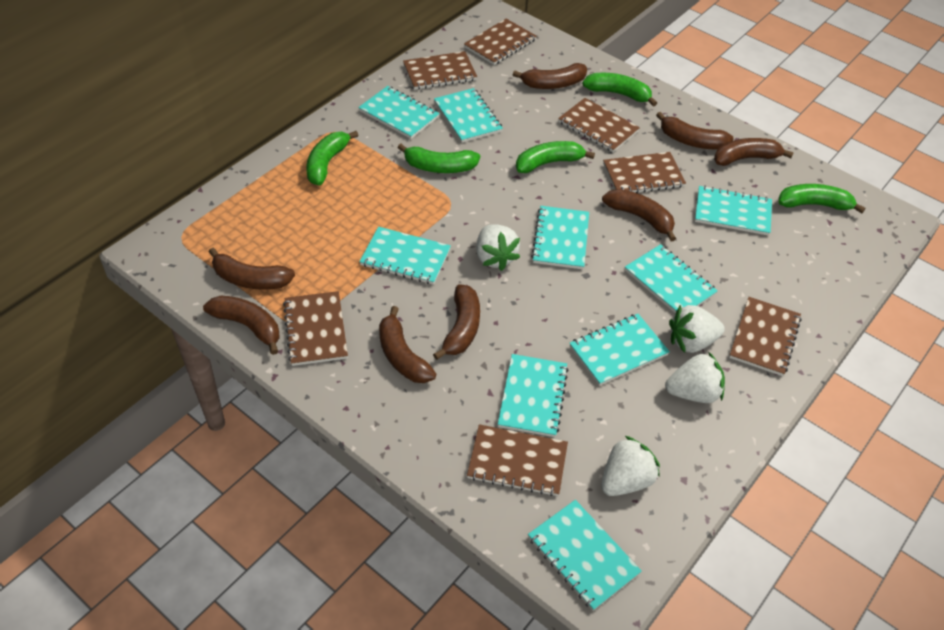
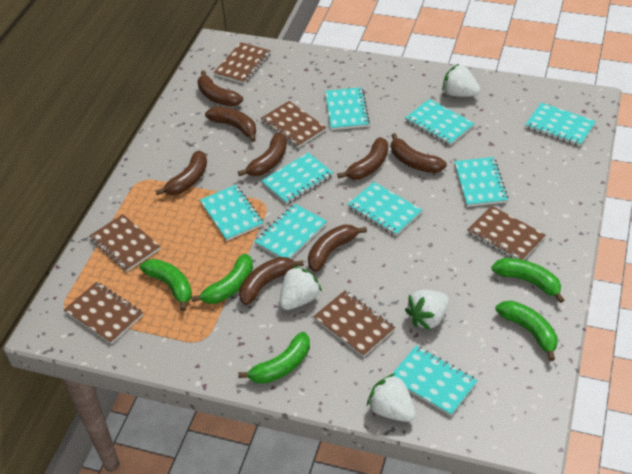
brown notebook: [283,291,348,366] [403,51,477,90] [464,19,536,65] [467,424,568,496] [558,98,640,152] [603,152,686,193] [729,297,801,376] = 7 -> [64,282,143,344] [89,214,161,272] [214,42,271,84] [261,101,327,148] [313,291,395,357] [467,206,546,260] = 6

